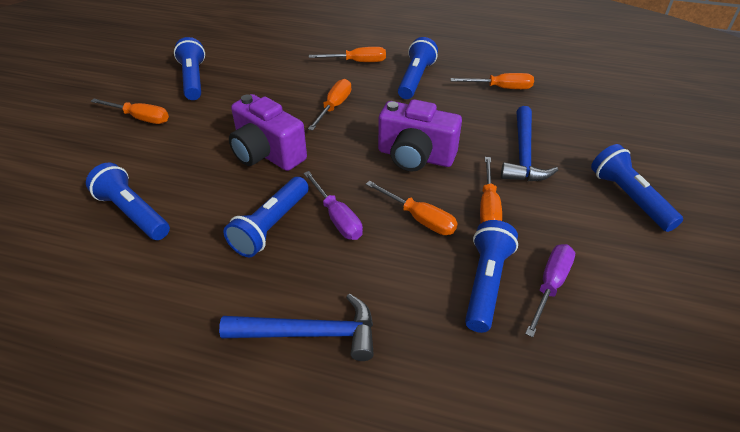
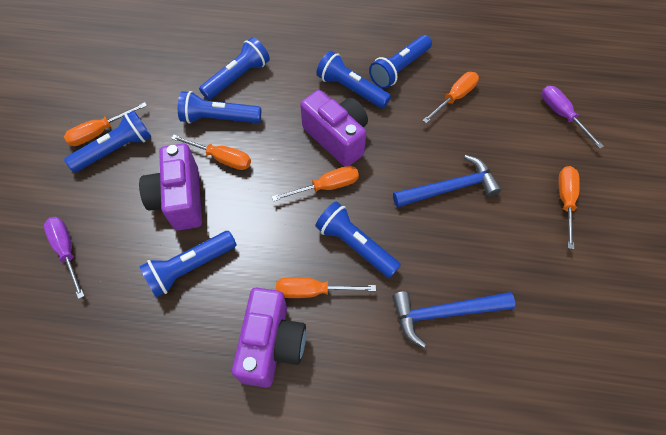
blue flashlight: [86,163,170,240] [174,37,205,100] [223,177,309,257] [398,37,438,99] [465,220,518,333] [591,144,683,232] = 6 -> [64,110,152,172] [139,231,236,297] [178,91,261,124] [199,37,270,100] [315,201,401,278] [316,51,391,108] [369,35,432,89] = 7
purple camera: [229,94,307,171] [378,99,462,172] = 2 -> [139,144,202,231] [232,288,306,388] [300,90,368,167] = 3

